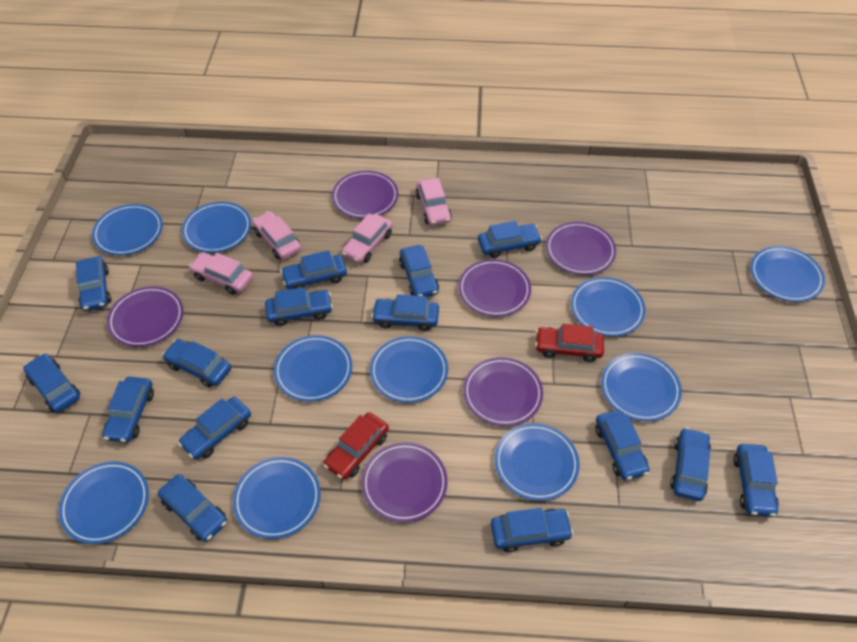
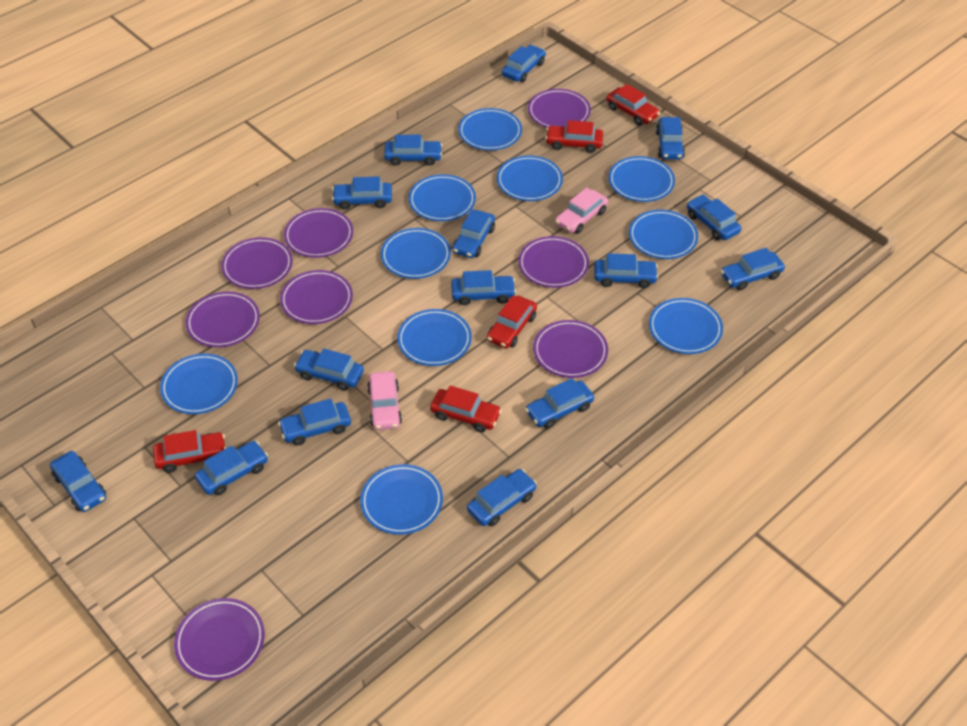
pink car: [189,252,253,295] [252,211,301,260] [342,213,393,263] [415,178,452,226] = 4 -> [367,371,402,430] [555,188,608,234] = 2
purple plate: [107,286,184,347] [332,171,398,219] [361,442,448,522] [458,259,531,317] [463,357,543,426] [546,222,616,275] = 6 -> [174,598,265,681] [186,292,260,347] [221,237,293,289] [280,270,353,324] [284,208,353,258] [518,236,589,288] [528,89,591,128] [533,320,608,378] = 8
red car: [324,412,389,480] [535,324,604,362] = 2 -> [153,430,226,473] [430,385,502,433] [487,295,537,349] [545,120,603,153] [606,84,660,125] = 5

